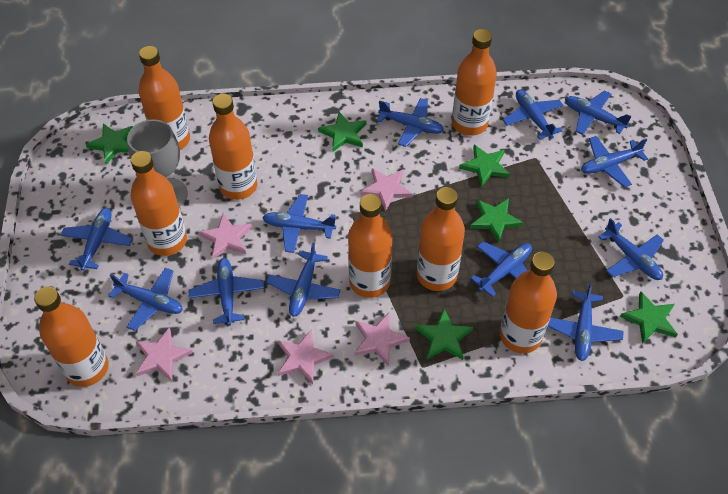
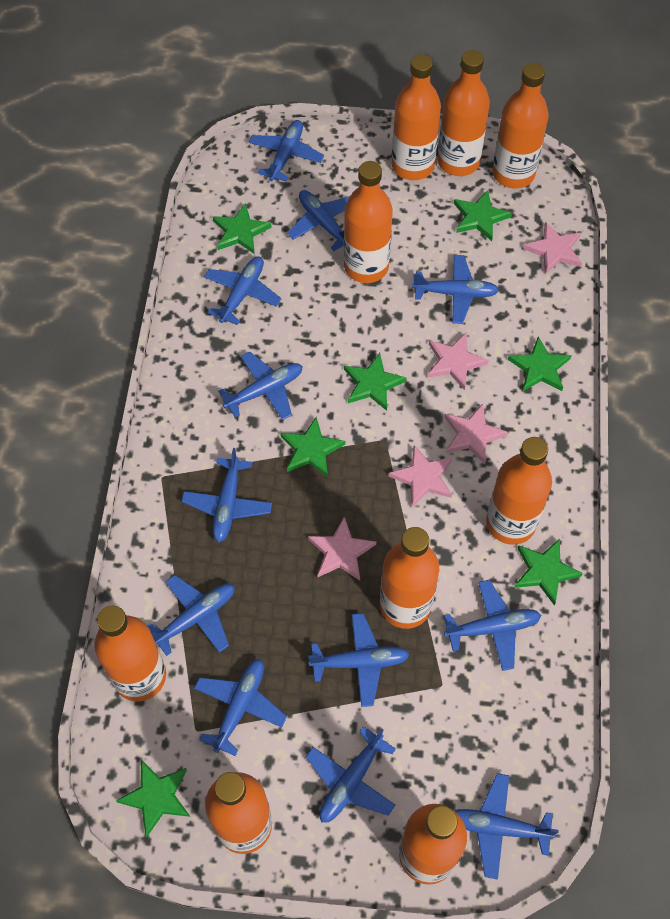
green star: [86,124,133,164] [318,112,366,152] [416,309,473,360] [459,145,510,187] [470,198,523,243] [620,292,678,344] = 6 -> [116,760,190,837] [213,203,272,254] [280,417,345,477] [344,353,406,411] [454,190,512,241] [508,337,572,391] [514,539,583,605] = 7
grey goblet: [127,119,188,207] = 1 -> none = 0
orange bottle: [34,286,109,387] [131,151,187,256] [139,46,190,150] [209,94,257,200] [348,194,392,298] [417,187,465,291] [452,29,497,136] [500,252,557,353] = 8 -> [94,606,166,701] [205,772,272,854] [344,161,393,283] [380,527,439,629] [392,54,441,180] [399,804,467,885] [438,50,490,176] [486,437,552,545] [492,63,549,189] = 9

